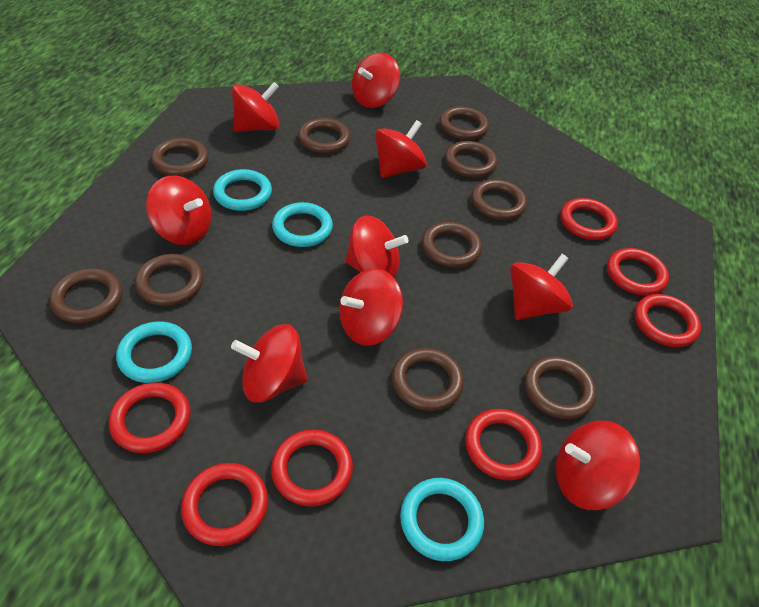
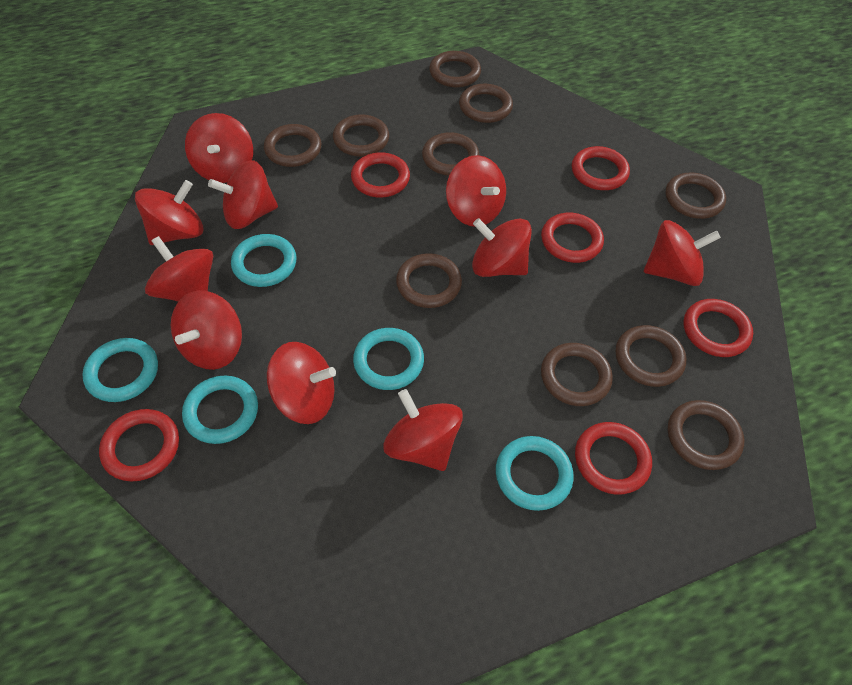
red ring: [109,382,190,453] [181,463,268,546] [271,430,353,507] [465,409,542,480] [560,198,618,240] [607,248,669,296] [634,294,701,347] = 7 -> [99,409,179,482] [351,152,410,197] [541,213,604,263] [572,146,630,190] [575,422,652,495] [683,299,753,357] = 6
red spinning top: [146,176,211,245] [231,324,308,403] [232,82,279,132] [339,268,403,346] [345,215,408,278] [352,53,400,108] [375,120,427,178] [510,254,573,320] [556,421,640,510] = 9 -> [135,180,203,245] [145,236,213,301] [171,290,242,370] [185,113,253,183] [208,161,278,229] [267,342,336,424] [383,389,463,471] [446,155,506,227] [472,218,532,277] [644,220,721,286] = 10
turquoise ring: [116,322,192,383] [213,169,272,211] [272,202,333,247] [400,478,484,561] = 4 -> [82,338,158,402] [182,376,258,444] [231,234,296,287] [353,328,424,390] [496,436,574,511] = 5

